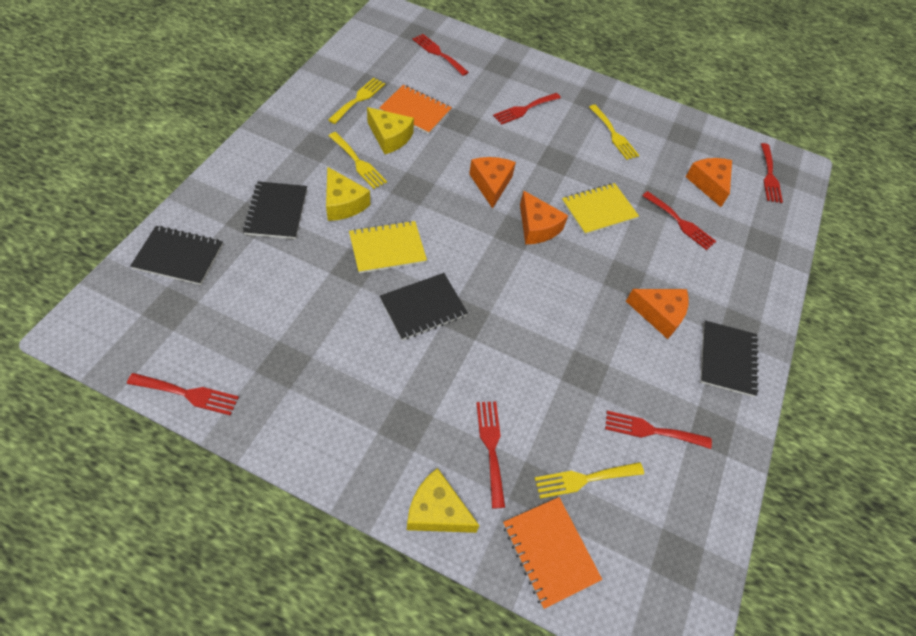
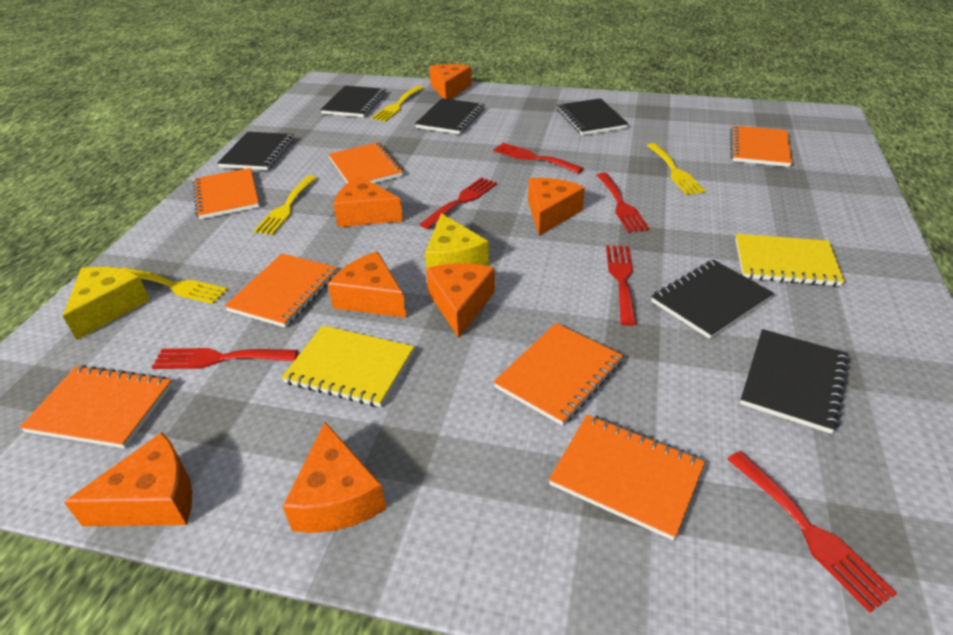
black notebook: [130,226,223,285] [243,181,307,239] [380,273,468,340] [700,321,759,397] = 4 -> [217,132,294,170] [320,86,386,117] [415,98,484,134] [557,98,628,135] [651,260,774,339] [740,329,849,434] = 6
orange cheese: [469,157,516,209] [520,190,568,244] [626,289,689,339] [686,158,732,207] = 4 -> [64,432,192,526] [283,422,386,533] [328,251,406,318] [333,176,403,227] [426,263,495,338] [429,64,472,99] [528,178,585,236] = 7
orange notebook: [380,85,452,134] [503,497,602,609] = 2 -> [19,365,173,448] [193,168,259,219] [225,254,338,328] [328,142,403,184] [493,323,623,426] [549,415,705,541] [730,125,792,167] = 7
red fork: [127,373,239,415] [413,34,469,76] [476,401,505,508] [493,93,561,125] [605,411,712,449] [642,191,716,250] [761,143,783,203] = 7 -> [152,348,298,369] [419,177,497,229] [493,143,584,174] [597,173,649,233] [606,245,637,326] [727,451,897,612] = 6
yellow cheese: [326,167,370,221] [367,107,414,154] [407,468,479,533] = 3 -> [63,267,150,340] [425,213,489,268] = 2

